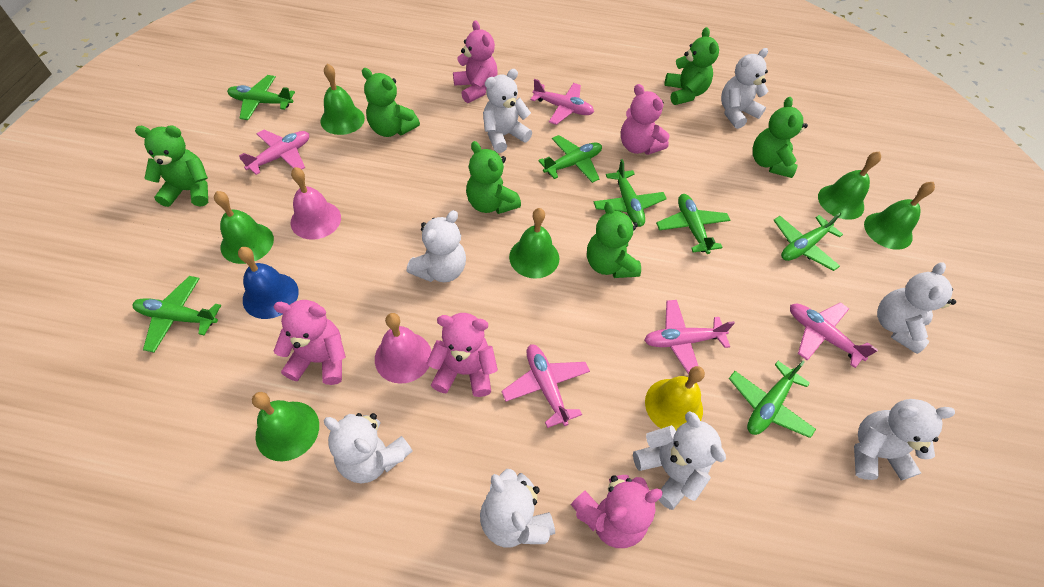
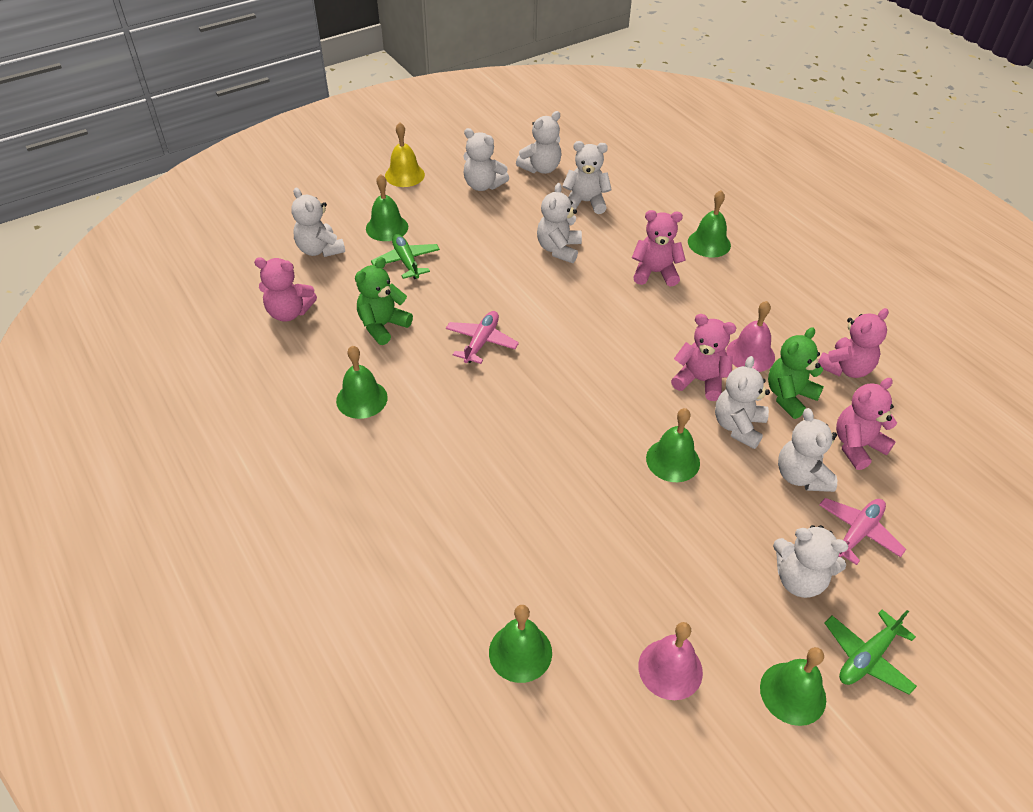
blue bell: [238,247,299,319] = 1 -> none = 0
green plane: [132,276,221,352] [227,75,295,120] [538,135,602,183] [594,159,667,227] [656,194,730,254] [729,361,816,438] [774,213,843,271] = 7 -> [371,234,440,279] [825,609,917,695] = 2
green teddy bear: [135,125,208,207] [362,68,420,137] [466,141,521,214] [587,201,641,278] [665,27,719,105] [753,97,808,178] = 6 -> [355,257,413,345] [768,327,824,419] = 2
pink plane: [239,130,309,175] [501,344,590,428] [530,79,594,125] [644,300,735,375] [790,302,878,368] = 5 -> [446,311,519,364] [819,498,906,565] = 2

